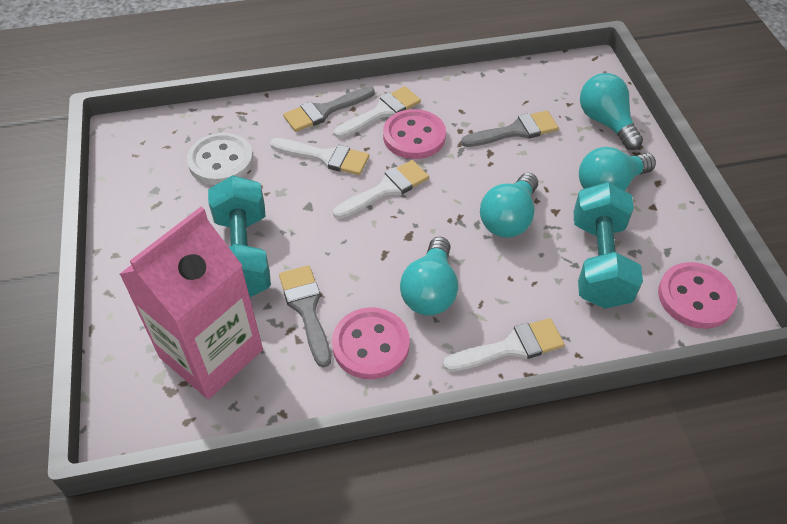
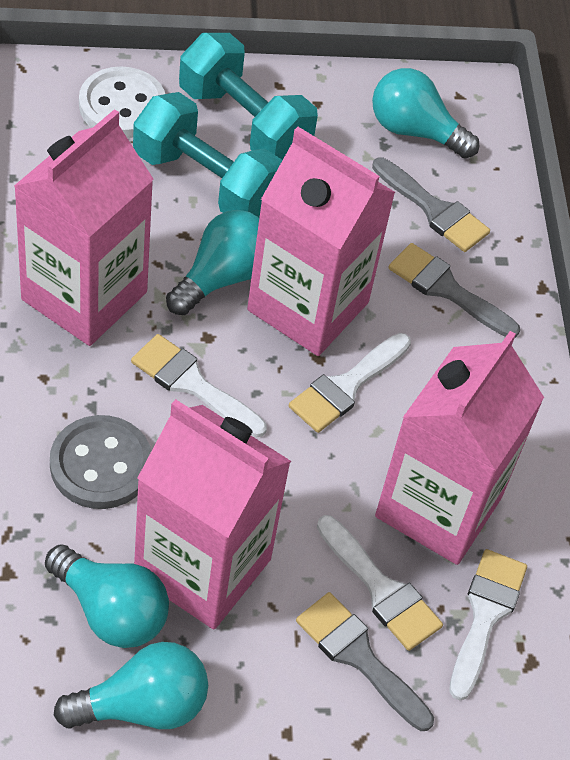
grey button: none = 0 -> [50,415,151,509] = 1
pink button: [332,307,410,379] [383,109,446,159] [658,262,737,329] = 3 -> none = 0
pink carton: [119,207,263,399] = 1 -> [14,109,154,346] [134,399,291,630] [247,127,396,356] [375,331,544,565] = 4

